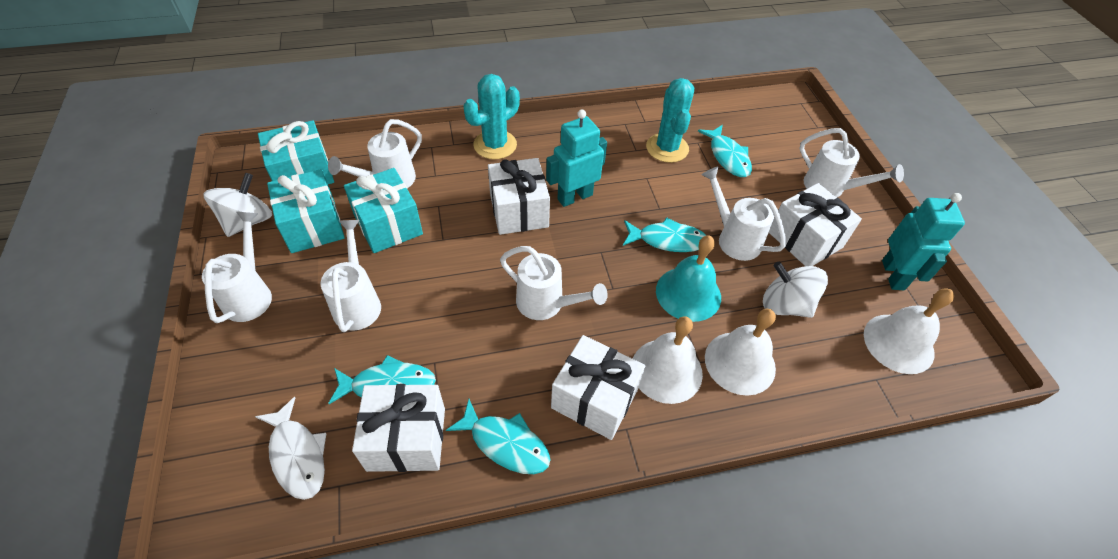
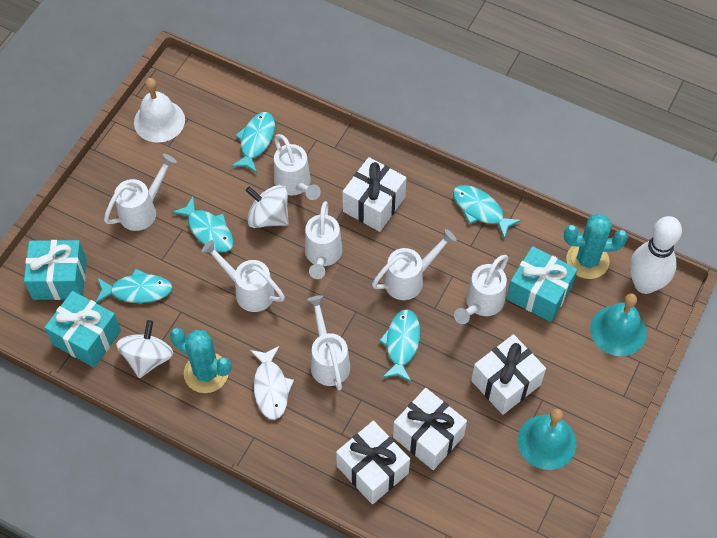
turquoise bell: [656,236,721,322] = 1 -> [518,409,576,470] [590,293,647,356] = 2
turquoise fish: [328,355,436,404] [446,399,551,474] [623,217,707,252] [698,125,752,177] = 4 -> [96,269,172,303] [172,197,234,252] [231,112,275,173] [379,309,420,382] [453,185,521,239] = 5
turquoise robot: [546,109,607,207] [882,193,965,290] = 2 -> none = 0
white bell: [633,316,703,404] [705,309,776,396] [864,289,954,374] = 3 -> [134,78,185,142] = 1
white bowling pin: none = 0 -> [630,216,682,294] = 1
white watering can: [202,212,272,323] [321,220,381,332] [328,119,422,188] [500,246,608,320] [701,166,786,261] [799,128,904,198] = 6 -> [104,154,177,231] [201,240,285,312] [274,134,321,200] [305,201,342,279] [307,295,350,391] [372,229,457,300] [454,255,508,324] = 7

